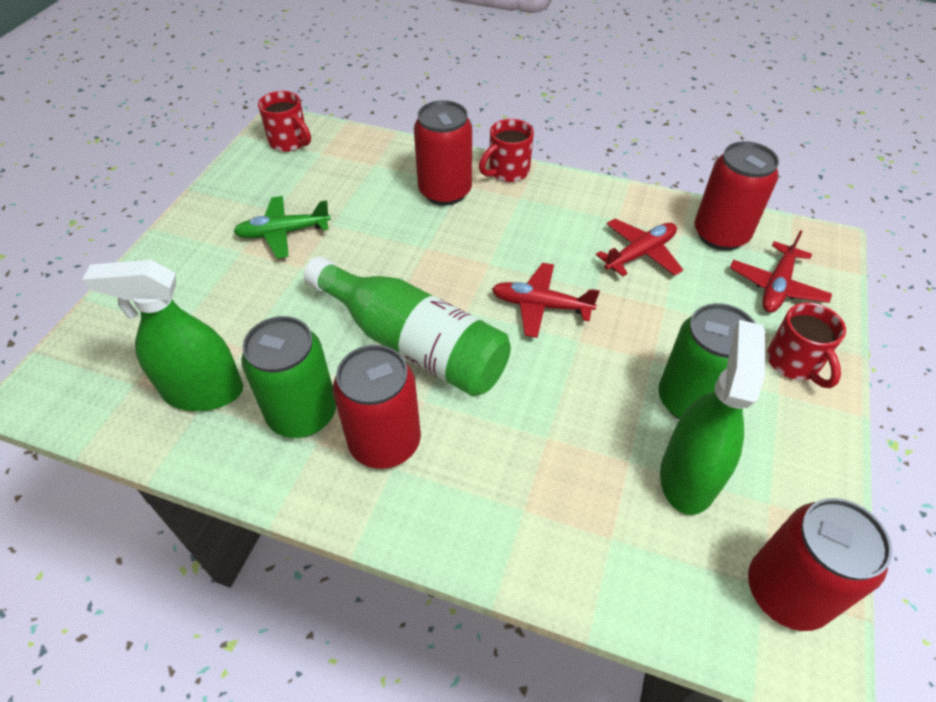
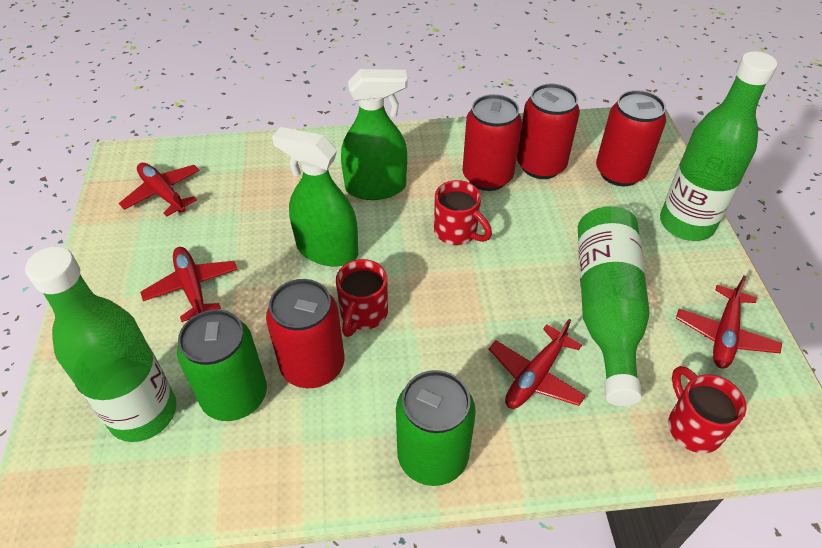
green bottle: [304,256,511,396] = 1 -> [25,246,176,442] [578,206,650,406] [660,51,777,241] = 3
green plane: [233,196,331,258] = 1 -> none = 0
red plane: [492,263,600,338] [596,219,683,276] [730,230,832,313] = 3 -> [119,163,200,217] [140,247,238,322] [489,319,586,409] [676,276,782,369] = 4

